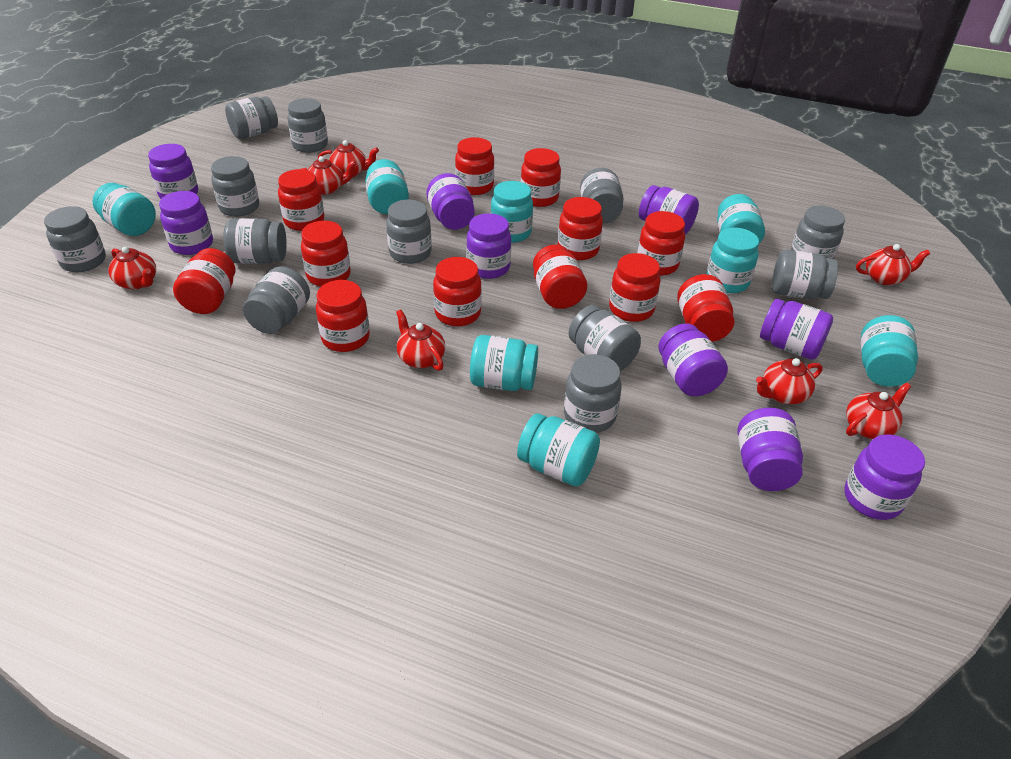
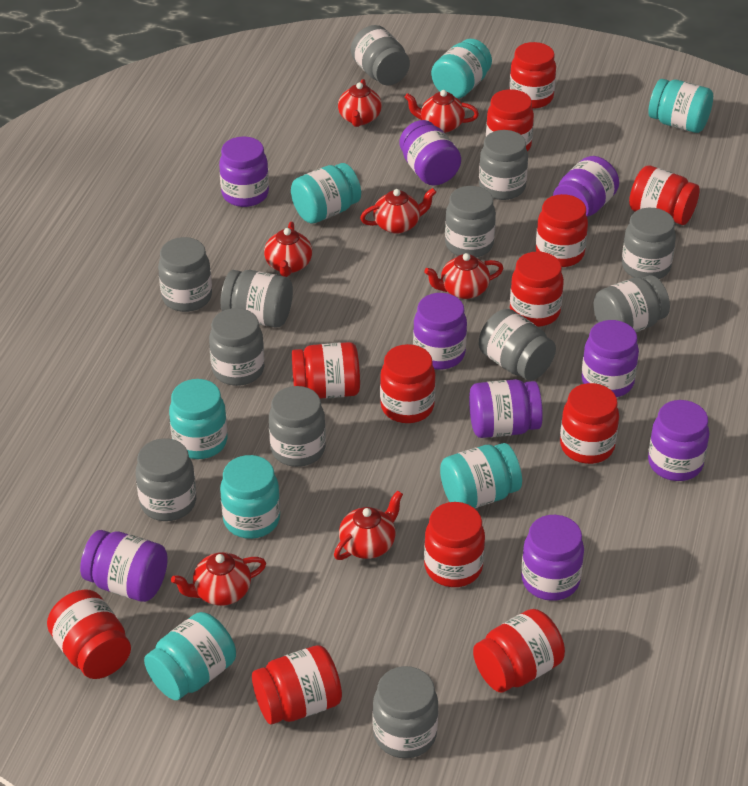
turquoise jar: [93,183,156,236] [365,159,409,214] [470,335,538,391] [491,181,533,243] [517,413,600,486] [706,227,759,293] [717,194,765,244] [861,315,918,387] = 8 -> [144,612,236,700] [169,379,227,459] [220,455,280,539] [291,163,361,224] [431,39,492,99] [440,443,522,508] [648,79,713,133] = 7

